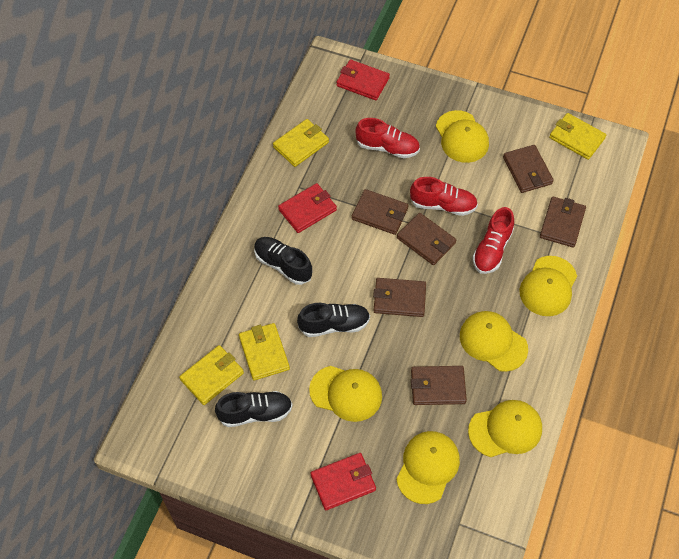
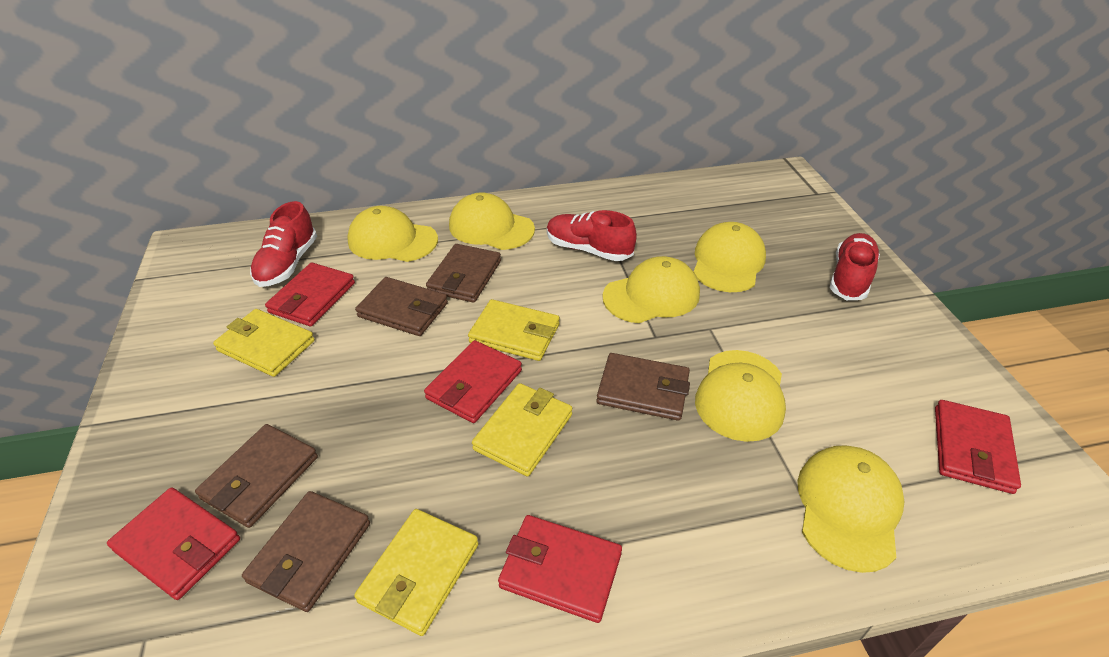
black shoe: [215,391,293,427] [254,237,312,285] [297,303,370,337] = 3 -> none = 0
brown wallet: [352,189,408,235] [373,278,426,317] [397,213,456,265] [411,366,467,405] [503,145,554,193] [540,196,586,248] = 6 -> [195,424,318,528] [242,491,370,612] [355,277,448,336] [426,244,501,303] [596,353,690,421] = 5
red wallet: [278,183,337,233] [311,453,376,510] [336,60,390,100] = 3 -> [107,487,240,600] [265,263,355,326] [424,340,522,423] [498,515,622,623] [935,400,1021,494] = 5

